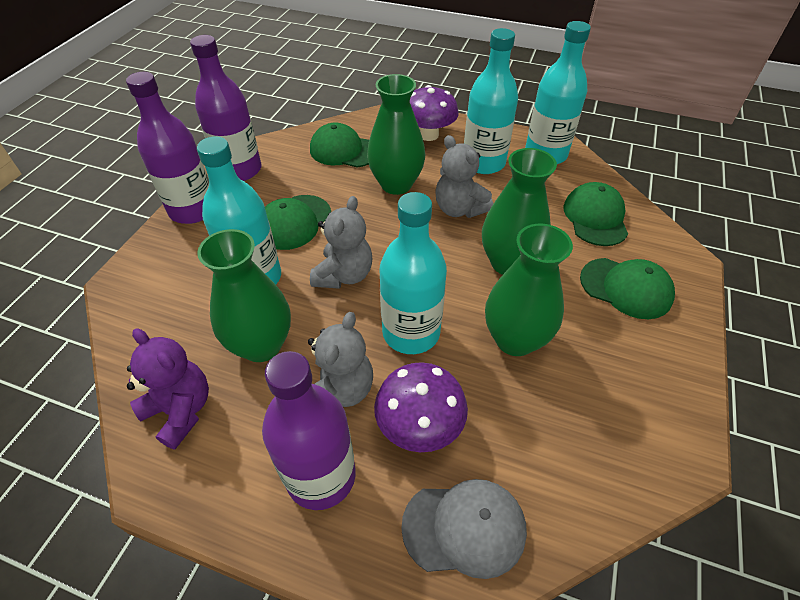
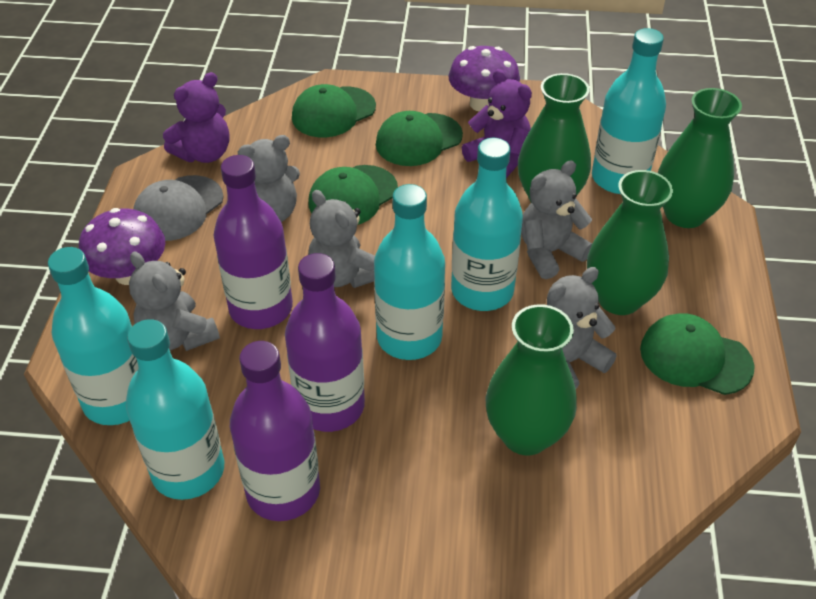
grey teddy bear: [308,312,373,407] [310,196,372,289] [436,135,493,218] = 3 -> [129,251,220,351] [238,135,300,222] [308,190,375,288] [521,160,592,279] [547,267,616,389] = 5
purple teddy bear: [127,328,209,450] = 1 -> [163,72,229,163] [462,69,532,178] = 2
turquoise bottle: [197,136,281,284] [379,192,447,354] [464,28,518,174] [525,21,591,164] = 4 -> [48,247,138,425] [126,319,224,500] [374,184,445,360] [451,138,523,311] [592,28,666,194] = 5

